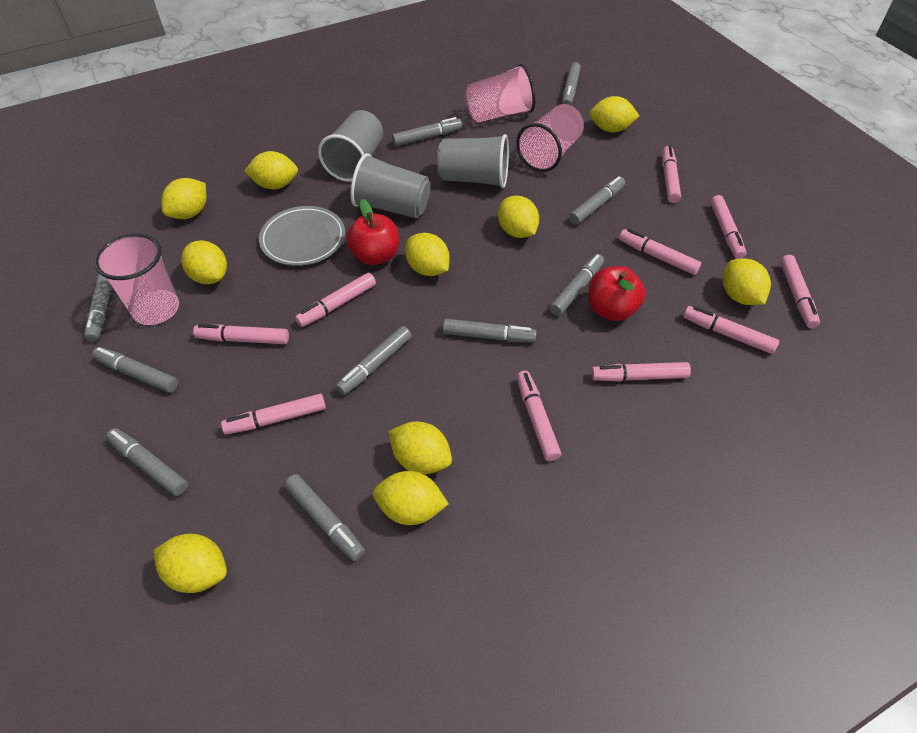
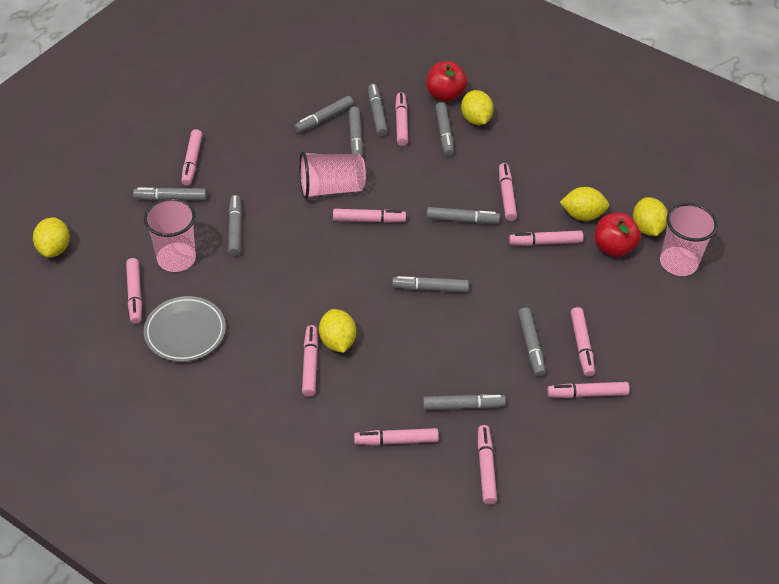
grey cup: [318,110,383,182] [350,153,431,218] [437,134,509,188] = 3 -> none = 0
pink marker: [193,324,289,344] [221,394,326,435] [295,273,376,327] [516,371,561,461] [591,362,691,381] [619,229,701,275] [662,146,681,203] [683,306,779,354] [710,195,746,259] [780,255,820,328] = 10 -> [126,258,142,324] [181,129,203,186] [302,325,318,397] [333,209,406,223] [354,428,439,445] [395,93,408,146] [478,425,497,505] [499,163,517,221] [509,231,584,246] [547,382,630,398] [571,307,595,377] = 11
yellow lemon: [153,534,227,593] [161,178,207,219] [181,240,227,284] [244,151,298,189] [373,471,448,525] [389,421,452,474] [405,233,450,276] [498,196,539,238] [590,96,639,132] [723,258,771,305] = 10 -> [33,217,70,258] [319,309,356,353] [461,90,494,125] [560,187,609,221] [633,197,668,236] = 5

